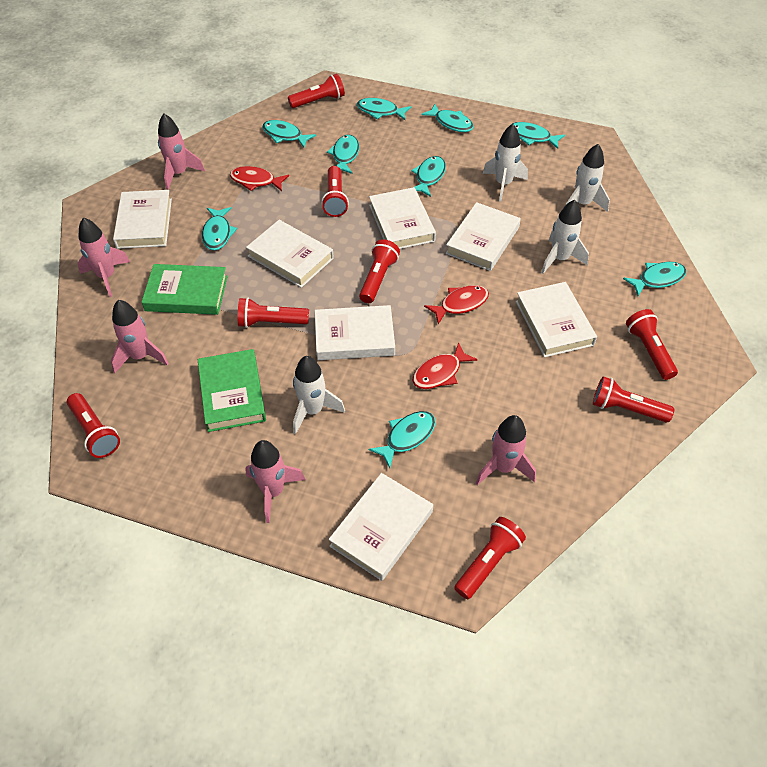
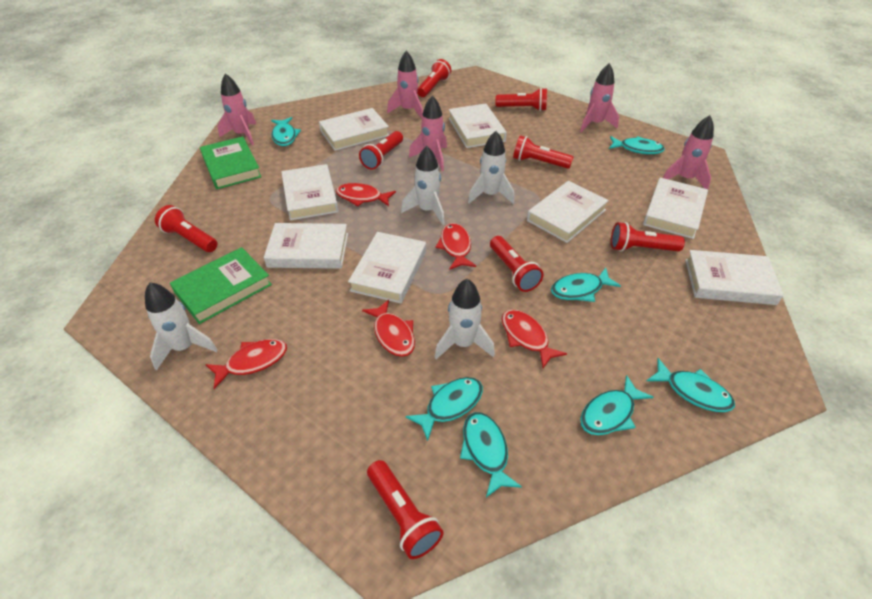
red fish: [230,166,289,191] [413,342,478,389] [424,285,489,324] = 3 -> [205,339,287,389] [336,183,396,207] [362,300,415,357] [436,223,476,270] [502,310,567,368] = 5
turquoise fish: [202,207,237,251] [262,120,316,148] [327,135,359,174] [357,98,411,120] [369,411,436,468] [411,156,446,197] [421,104,474,132] [511,122,565,149] [623,262,687,296] = 9 -> [271,117,301,146] [406,377,483,441] [460,412,522,497] [551,268,621,302] [580,375,653,435] [609,136,665,154] [647,358,735,412] = 7
white book: [113,190,172,249] [246,220,334,288] [315,305,395,360] [328,473,433,581] [369,187,436,249] [446,202,521,271] [515,282,597,357] = 7 -> [264,223,348,269] [281,164,338,221] [319,108,389,151] [348,232,426,303] [449,103,507,148] [527,181,609,243] [643,178,708,239] [685,250,784,305] = 8

